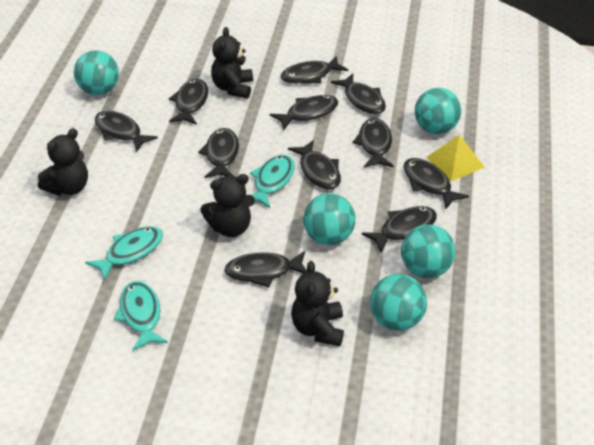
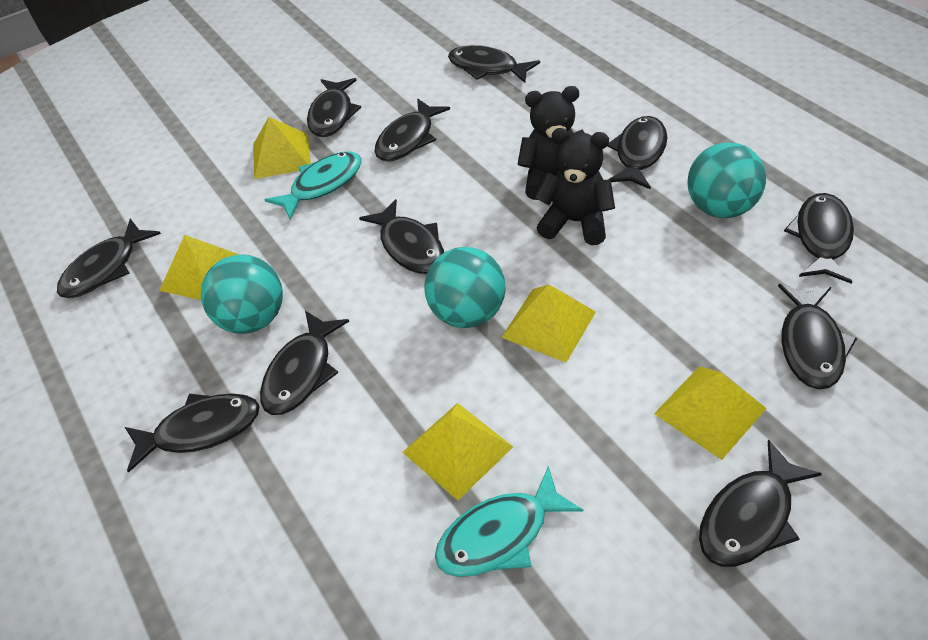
black teddy bear: [38,128,88,195] [200,174,255,237] [211,27,253,99] [291,261,344,346] = 4 -> [517,86,584,200] [534,128,615,245] = 2
turquoise ball: [74,50,119,95] [303,193,356,245] [370,274,427,331] [401,224,455,278] [415,88,461,134] = 5 -> [201,255,283,334] [424,247,506,328] [687,142,766,218] = 3
turquoise fish: [85,226,163,280] [114,281,168,351] [250,155,295,208] = 3 -> [264,151,361,220] [435,466,583,577] = 2
yellow pyramid: [426,135,485,181] = 1 -> [159,235,240,300] [253,117,311,179] [402,403,513,501] [501,284,596,363] [654,366,767,460] = 5

